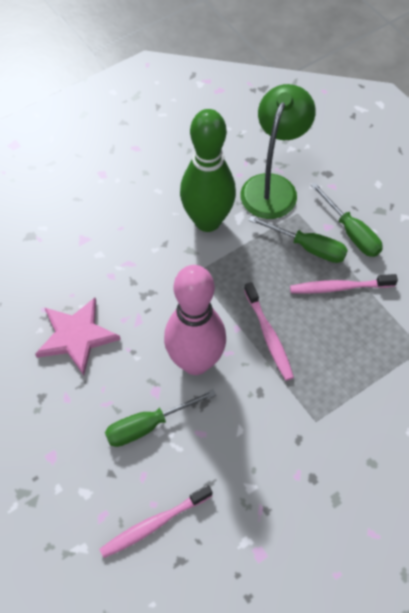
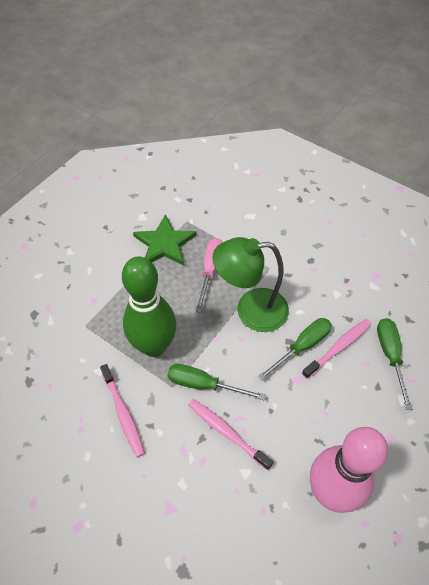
green star: none = 0 -> [133,214,197,266] = 1
pink screwdriver: none = 0 -> [195,238,223,313] = 1
pink star: [35,298,121,375] = 1 -> none = 0

